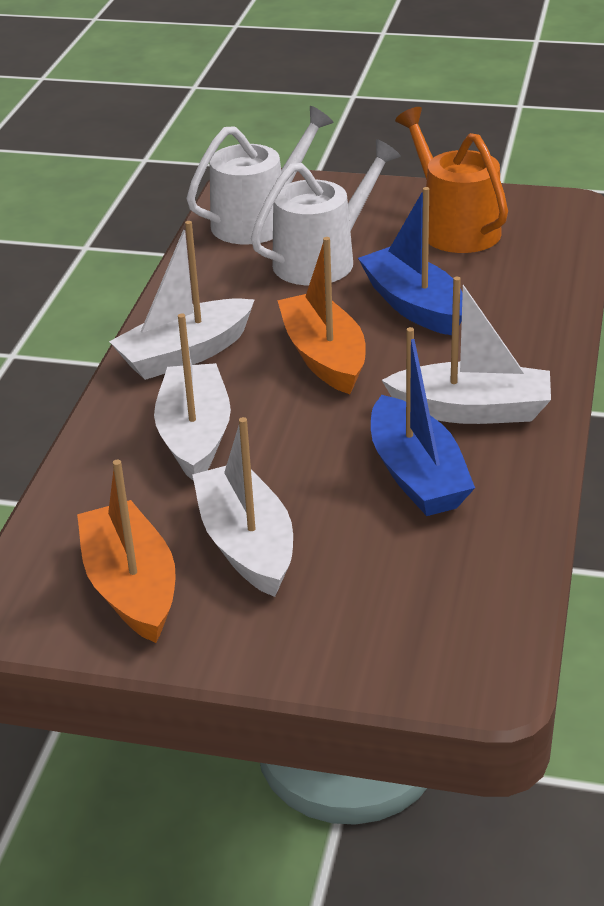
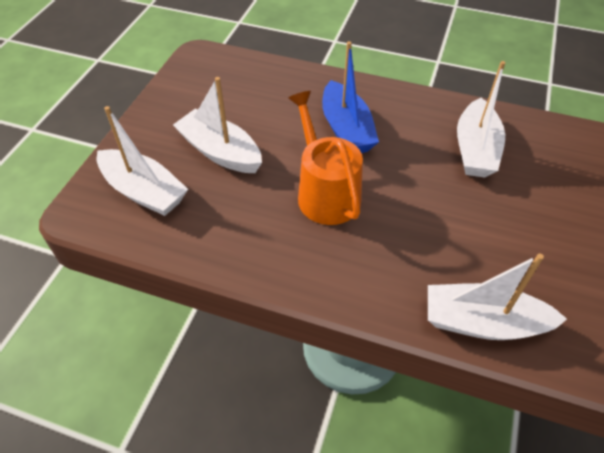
blue boat: [358,187,463,335] [371,327,475,516] = 2 -> [322,41,379,153] = 1
orange boat: [77,460,176,643] [277,237,366,394] = 2 -> none = 0
white watering can: [187,106,334,244] [251,139,401,285] = 2 -> none = 0

